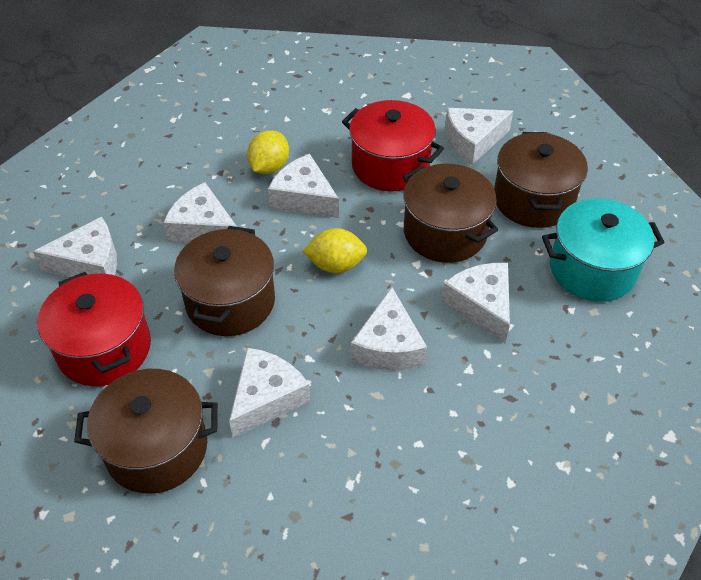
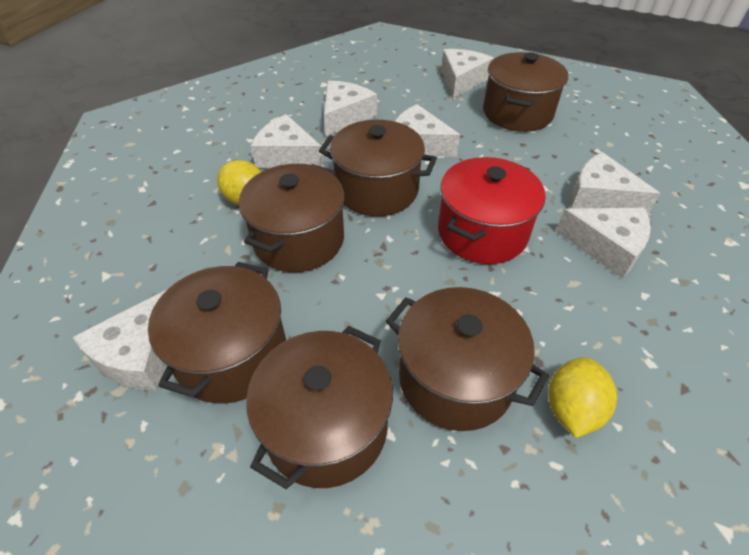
brown pot: [74,369,218,494] [174,226,275,336] [403,164,498,263] [494,132,588,228] = 4 -> [148,262,286,403] [239,164,344,272] [246,326,393,489] [319,120,437,216] [386,287,549,431] [483,52,568,132] = 6
red pot: [38,272,151,386] [342,100,444,192] = 2 -> [438,157,546,264] = 1
turquoise pot: [542,198,665,302] = 1 -> none = 0

